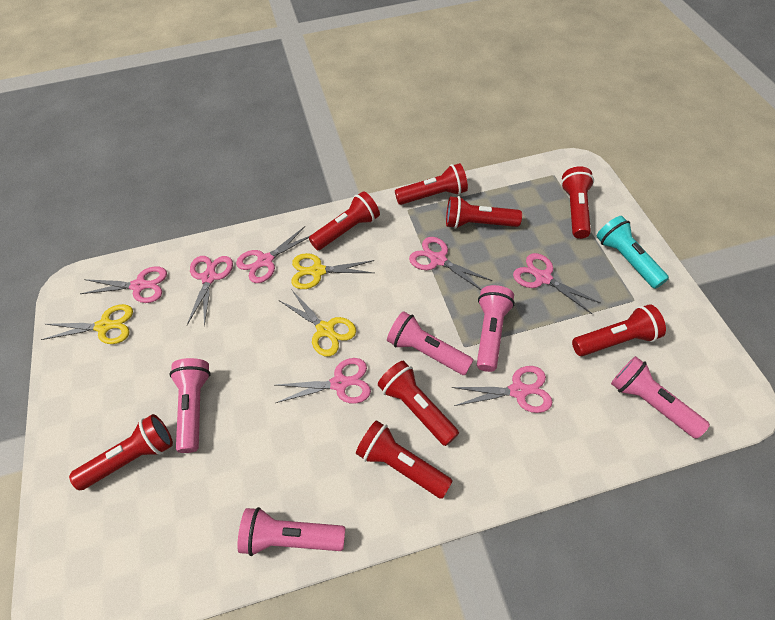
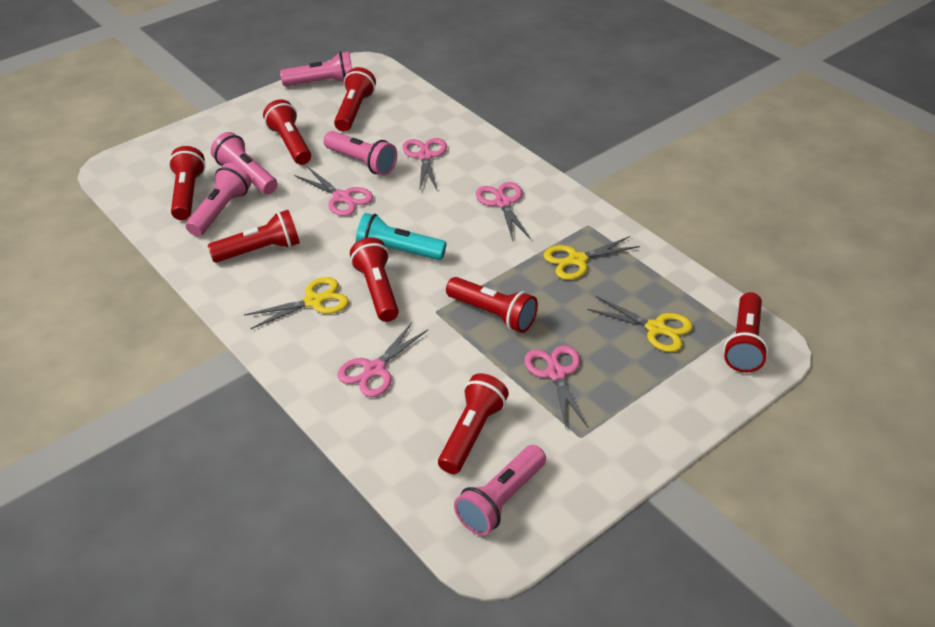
pink scissors: [80,266,167,303] [187,256,233,326] [236,226,310,283] [276,358,371,404] [409,237,492,290] [451,366,552,413] [513,253,600,314] = 7 -> [294,167,373,216] [337,322,428,397] [402,138,447,191] [476,182,531,241] [524,345,588,428] = 5

